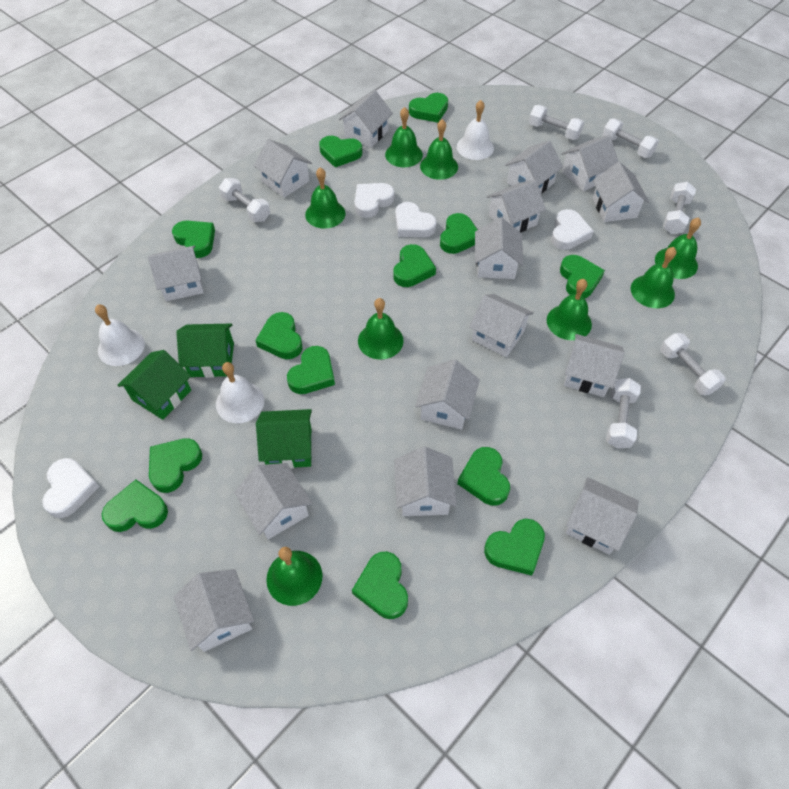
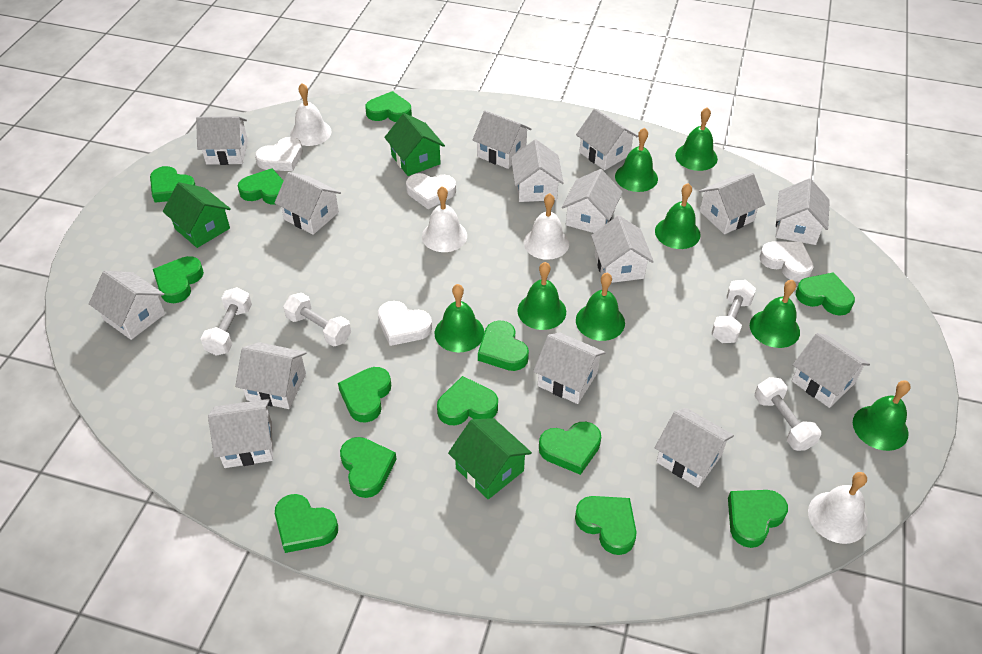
white bell: [95,305,145,366] [216,362,264,423] [457,100,494,160] = 3 -> [290,83,331,146] [422,186,467,252] [524,193,569,260] [808,472,868,544] = 4
white dumbbell: [219,178,270,222] [529,105,584,140] [602,118,659,158] [606,378,641,448] [660,333,726,396] [663,182,696,234] = 6 -> [200,287,252,356] [283,293,351,346] [711,280,756,343] [755,377,821,451] = 4

